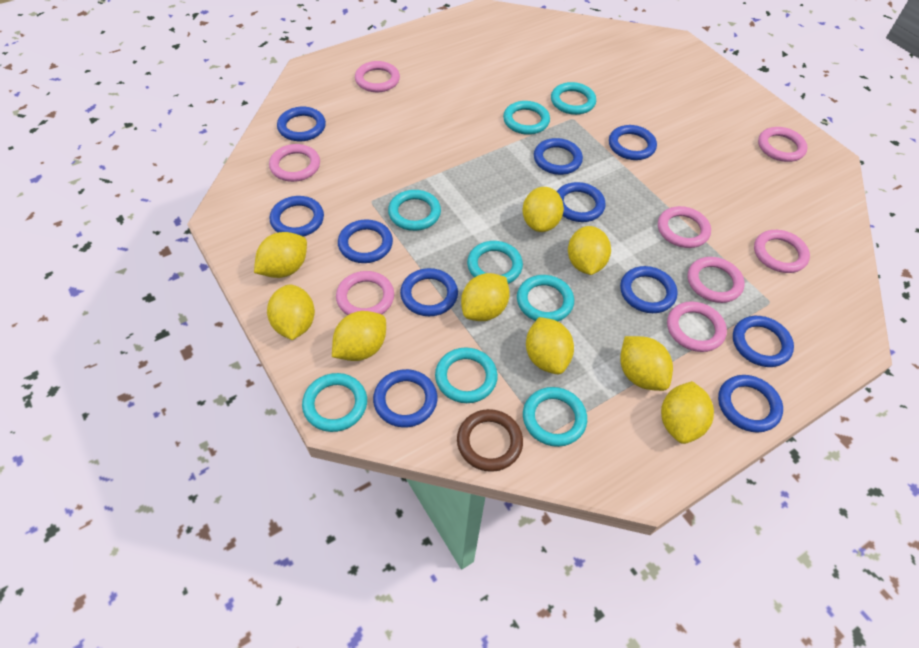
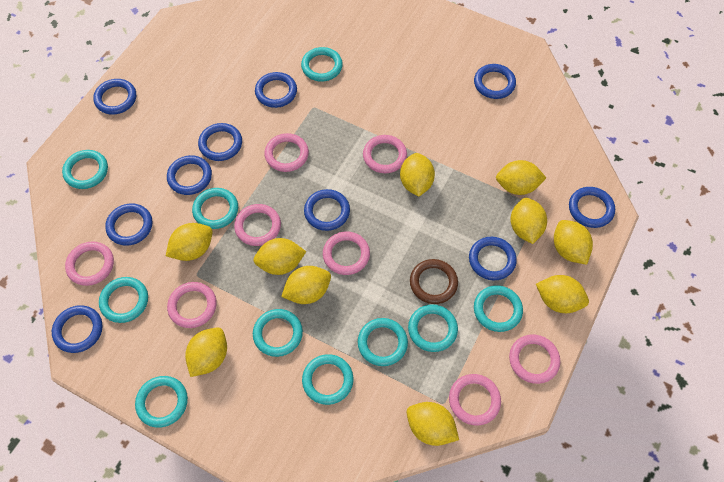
blue ring: [270,196,324,237] [277,107,326,141] [338,219,393,263] [373,369,437,428] [400,268,458,316] [534,138,583,175] [557,182,606,222] [609,125,657,160] [620,266,678,313] [718,375,783,433] [733,316,794,367] = 11 -> [52,305,103,353] [93,79,136,115] [105,203,152,246] [167,155,212,195] [198,123,242,161] [255,72,297,108] [304,189,350,231] [469,237,517,280] [474,64,516,99] [569,187,615,228] = 10
turquoise ring: [302,373,367,432] [388,190,441,231] [435,347,498,403] [467,241,523,284] [503,101,550,135] [517,275,574,321] [523,387,587,447] [551,82,596,115] = 8 -> [62,150,108,189] [99,277,148,323] [135,376,188,428] [192,188,238,229] [253,309,303,357] [301,47,343,81] [302,354,353,405] [358,318,408,366] [408,304,458,352] [474,285,523,332] = 10
yellow lemon: [254,232,307,278] [267,284,315,340] [332,311,386,361] [461,273,510,321] [522,187,564,232] [526,317,574,374] [568,226,611,275] [620,336,673,391] [661,381,714,444] = 9 -> [166,223,213,261] [185,327,227,377] [253,238,306,275] [281,266,331,304] [400,153,435,197] [407,402,459,446] [496,160,546,195] [510,198,547,244] [536,275,589,313] [554,220,593,265] = 10

